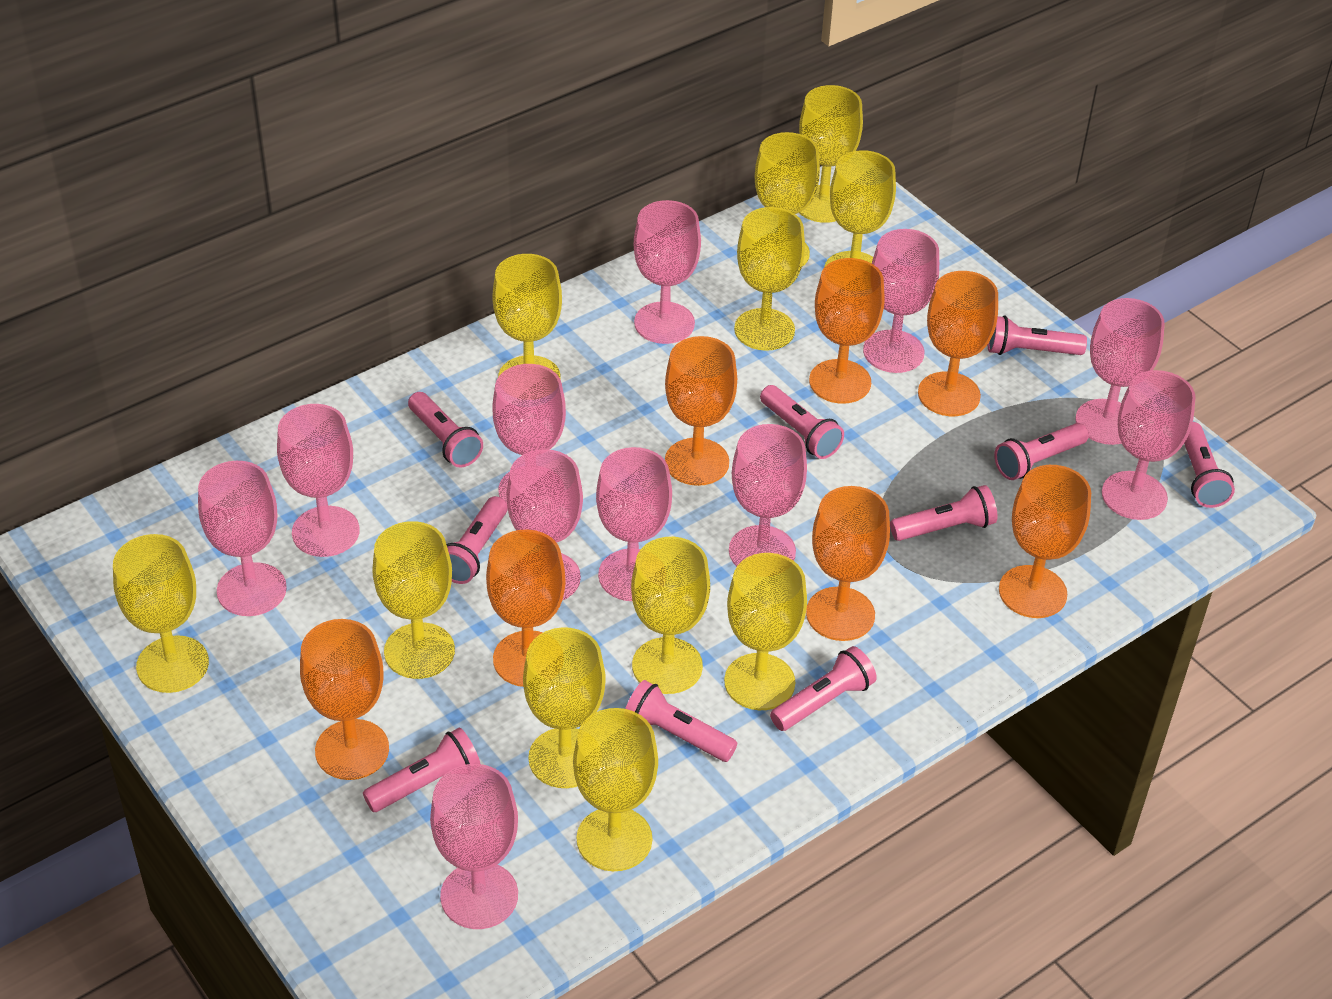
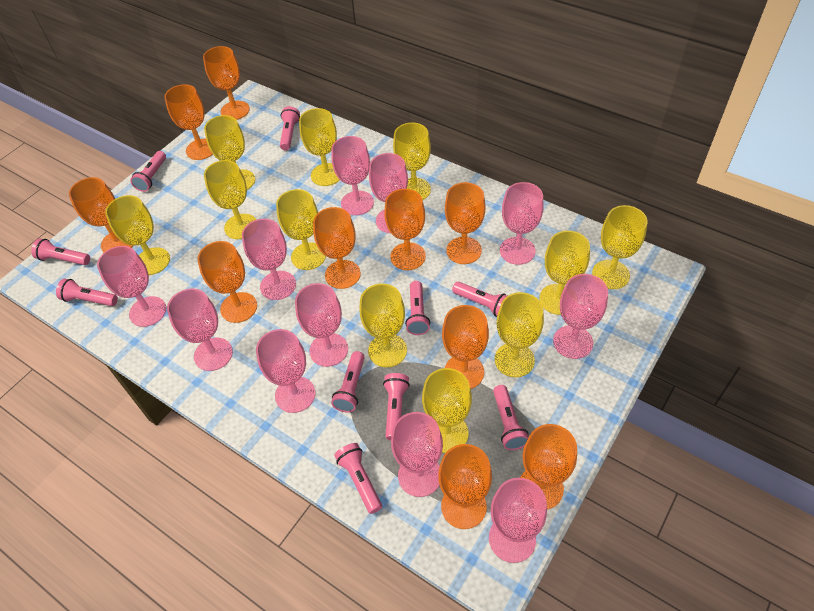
orange goblet: [300,619,389,780] [486,529,566,687] [665,336,737,486] [806,486,890,641] [809,258,885,404] [918,271,998,416] [999,465,1091,618] = 7 -> [69,177,134,253] [165,84,213,160] [197,241,257,323] [203,46,250,120] [313,207,361,289] [384,189,426,270] [438,444,492,529] [442,305,489,389] [445,182,486,264] [520,424,577,509] = 10

